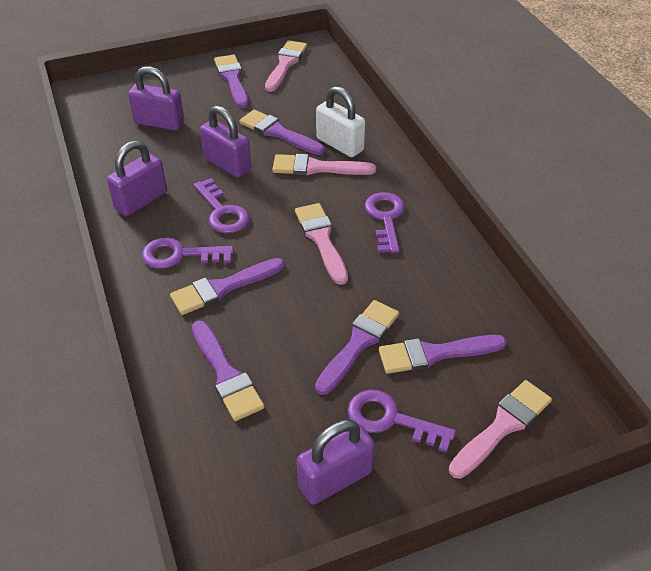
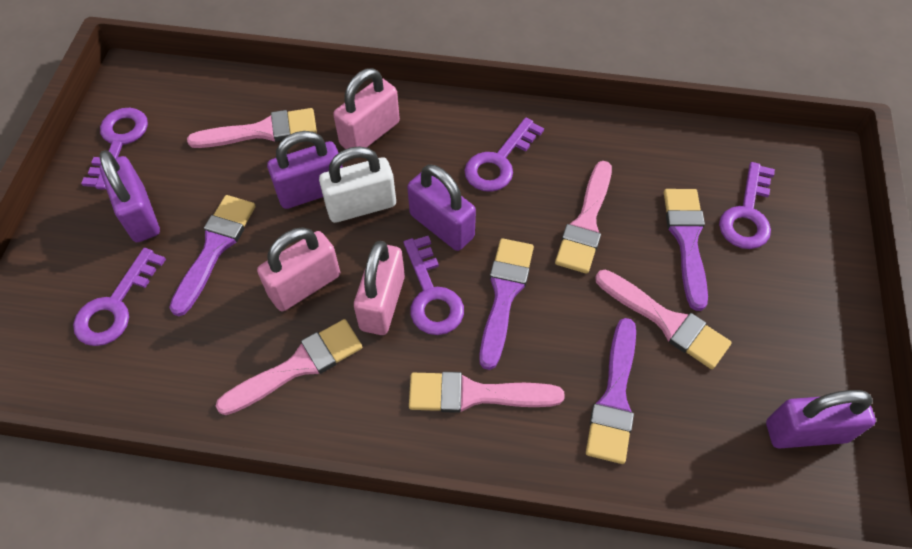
pink brush: [265,40,307,92] [272,154,376,176] [295,203,348,285] [449,380,552,479] = 4 -> [187,108,317,148] [216,319,362,415] [409,372,565,413] [555,161,612,274] [595,270,732,369] = 5
pink padlock: none = 0 -> [257,227,340,311] [333,68,400,149] [354,241,405,335] = 3
purple brush: [170,258,285,315] [192,320,264,421] [214,55,249,108] [239,110,325,155] [315,300,399,395] [379,335,507,374] = 6 -> [169,195,256,316] [479,238,534,370] [586,318,636,464] [664,189,708,311] = 4
purple key: [142,238,234,269] [194,178,250,233] [348,390,456,453] [365,192,405,253] = 4 -> [73,248,166,346] [81,108,148,190] [404,236,464,335] [464,117,544,192] [719,162,775,249] = 5

